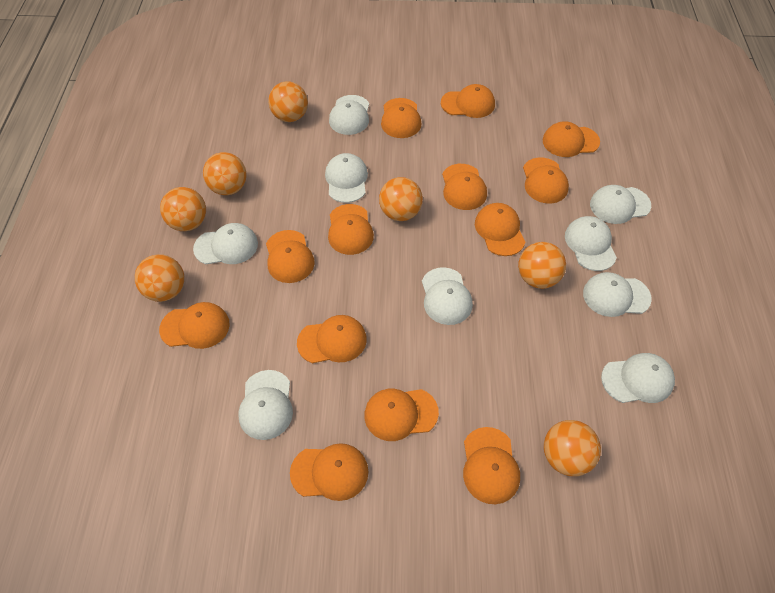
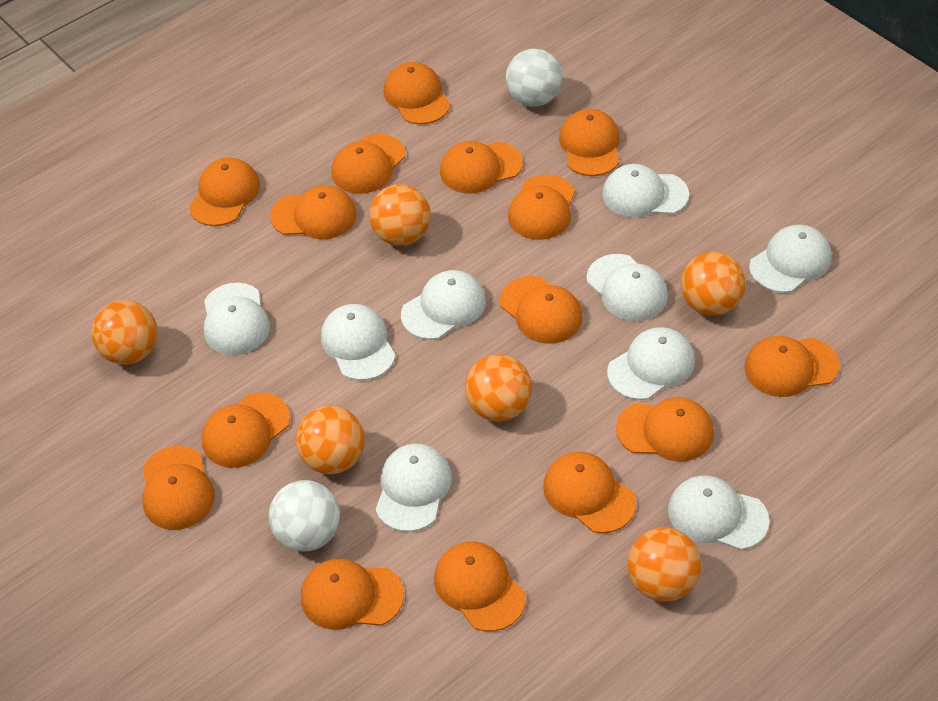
orange ball: [135,254,185,302] [160,187,206,231] [203,152,247,195] [268,81,308,122] [379,177,423,221] [518,242,566,289] [544,420,601,476] = 7 -> [92,300,158,365] [296,406,365,474] [369,184,431,246] [465,354,532,422] [628,527,701,601] [681,252,746,316] = 6
orange cap: [159,302,230,349] [266,230,315,283] [290,443,369,501] [297,315,367,363] [328,204,374,255] [364,389,439,441] [381,98,421,138] [441,84,495,118] [442,164,487,210] [463,427,520,504] [475,203,525,256] [523,157,569,203] [543,121,600,157] = 13 -> [143,446,215,530] [189,158,260,226] [202,392,290,468] [270,185,357,239] [301,558,404,630] [332,134,405,194] [384,62,450,124] [434,542,526,632] [440,141,523,193] [500,276,583,344] [508,174,575,240] [543,452,636,533] [559,109,620,176] [616,398,714,462] [744,336,840,397] = 15
white ball: none = 0 -> [269,480,340,552] [506,49,563,106] = 2

